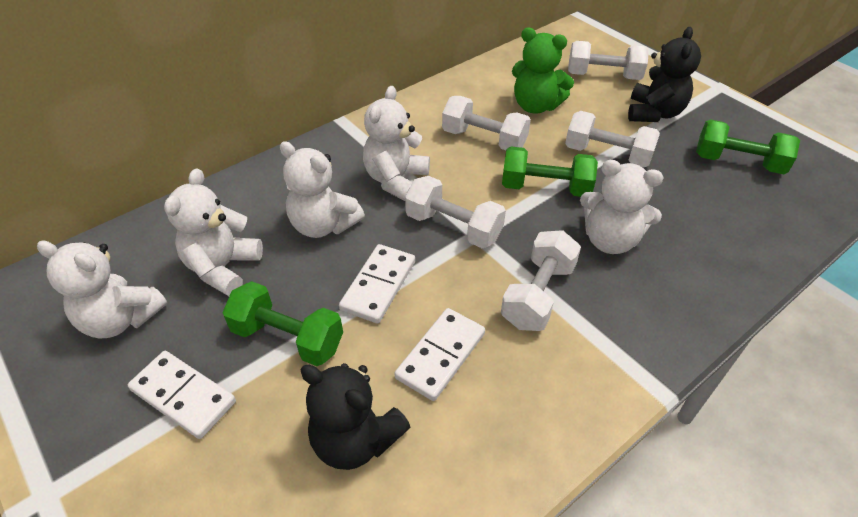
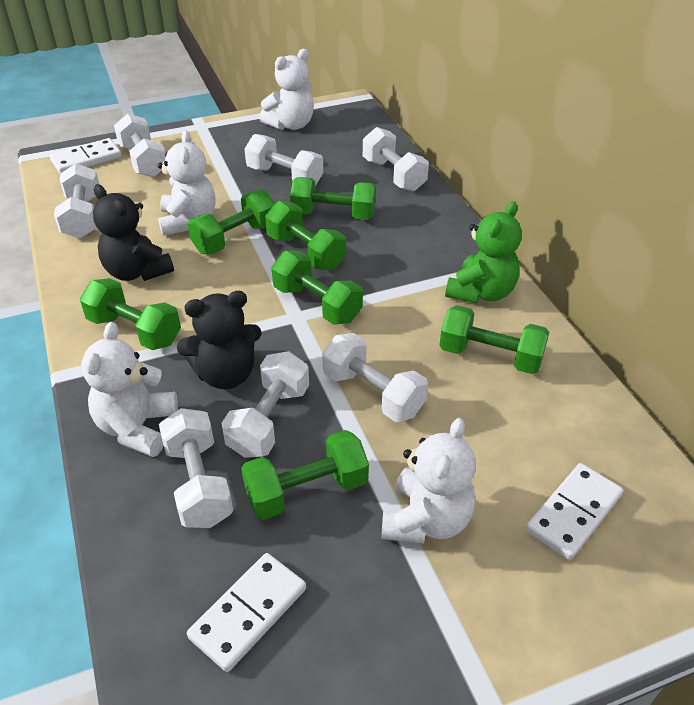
green dumbbell: [222,281,343,366] [502,146,598,197] [696,119,800,174] = 3 -> [80,278,181,350] [188,190,275,254] [241,430,369,520] [265,201,346,270] [271,251,363,325] [290,177,376,220] [439,305,549,374] = 7
white dumbbell: [405,176,506,248] [442,96,531,150] [501,230,581,331] [565,111,660,167] [568,41,649,80] = 5 -> [54,163,99,239] [114,113,166,177] [159,408,233,528] [222,351,309,458] [245,134,323,186] [322,333,428,422] [363,127,429,191] = 7
white teddy bear: [37,240,167,339] [164,168,263,296] [280,141,365,238] [363,86,430,201] [580,160,664,254] = 5 -> [81,322,178,457] [157,130,216,236] [259,49,314,130] [381,418,476,544] = 4

